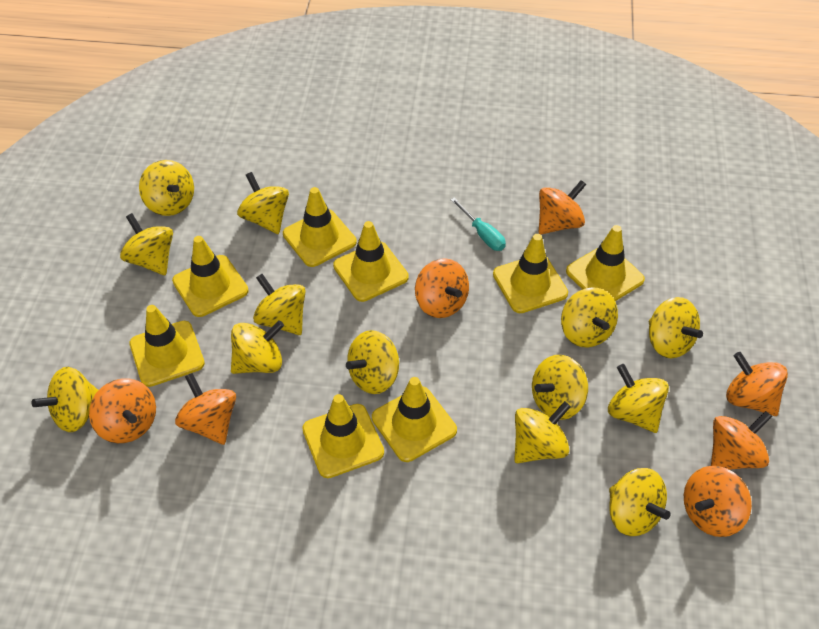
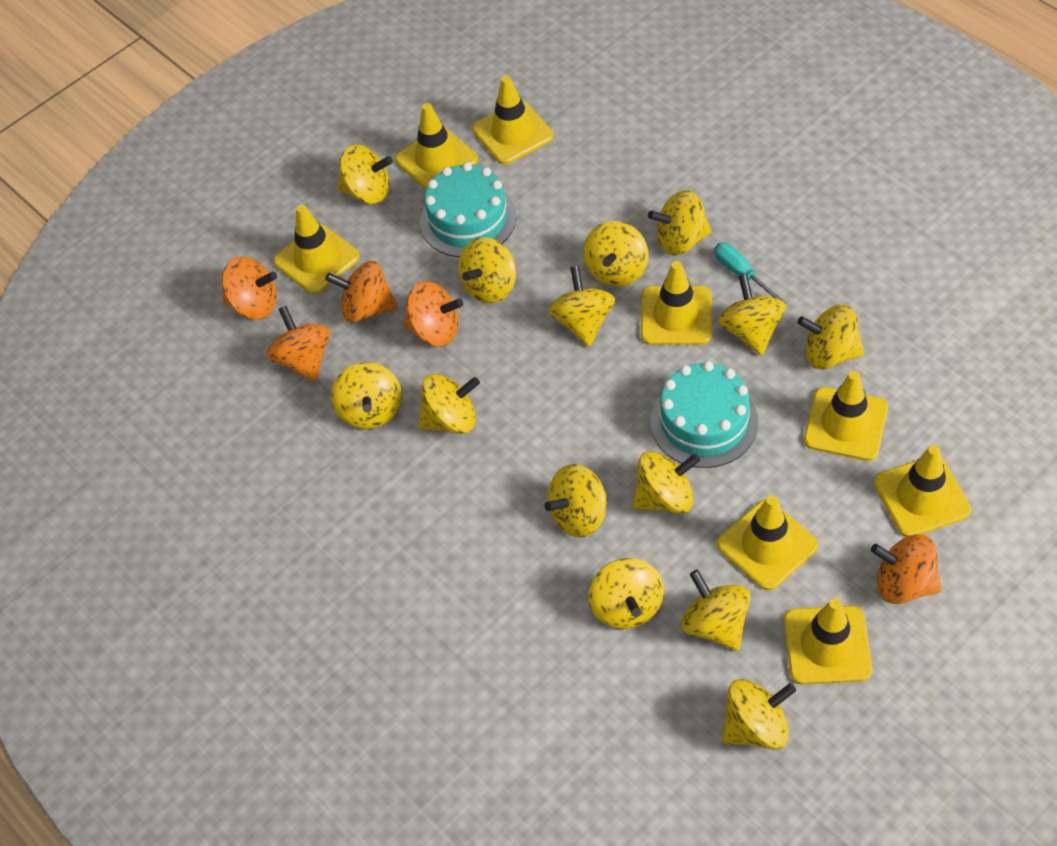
orange spinning top: [89,378,156,443] [175,373,236,445] [415,258,469,318] [539,180,586,234] [684,466,752,537] [711,411,772,470] [726,352,788,416] = 7 -> [221,257,277,320] [267,306,330,382] [325,261,398,323] [403,281,463,346] [871,534,942,604] = 5
turquoise cake: none = 0 -> [420,162,516,257] [651,361,758,468] = 2
yellow spinning top: [32,367,98,432] [120,213,173,275] [139,160,194,216] [231,320,284,374] [237,172,289,234] [253,274,306,335] [346,330,399,394] [514,401,571,463] [532,355,588,420] [561,287,618,347] [608,364,669,433] [609,468,671,536] [649,297,703,358] = 13 -> [331,362,402,429] [338,144,393,204] [418,374,480,434] [458,237,516,304] [544,464,607,537] [548,266,615,347] [583,221,649,287] [589,558,664,629] [633,451,700,514] [648,190,712,256] [681,570,751,651] [718,274,786,355] [722,679,796,750] [797,305,864,369] = 14

